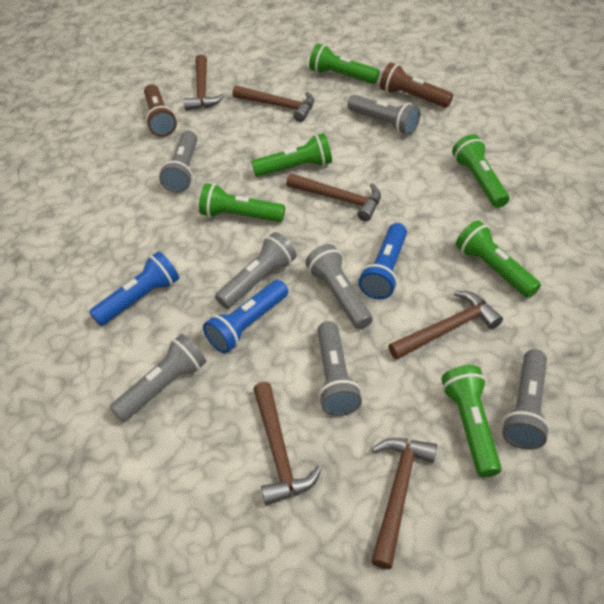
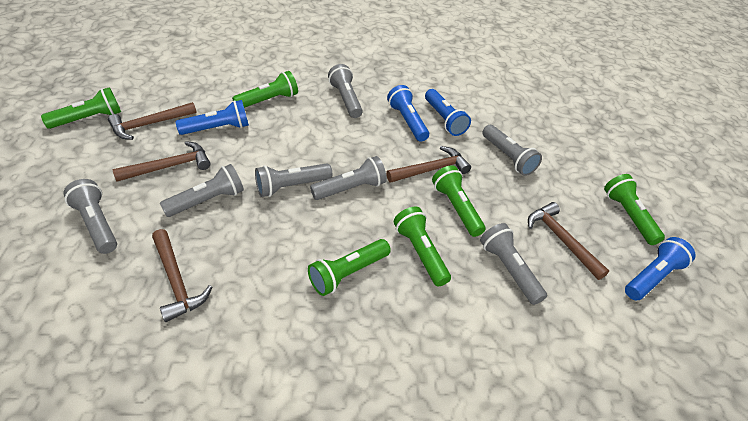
blue flashlight: [89,251,179,326] [203,280,288,354] [359,223,407,299] = 3 -> [176,100,249,135] [387,85,429,141] [425,89,471,136] [625,237,696,300] = 4
brown flashlight: [144,84,177,137] [380,62,453,108] = 2 -> none = 0
brown hammer: [184,55,224,111] [232,85,314,122] [253,382,322,505] [286,173,381,221] [371,438,437,569] [388,291,503,360] = 6 -> [108,102,197,140] [112,141,210,182] [152,229,212,322] [386,146,471,183] [528,202,609,280] = 5

